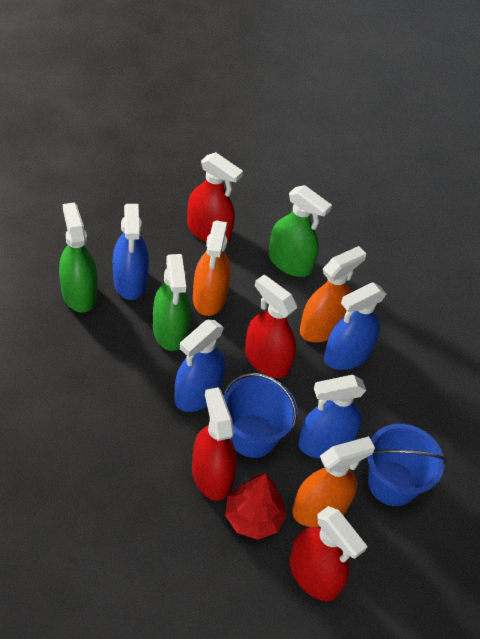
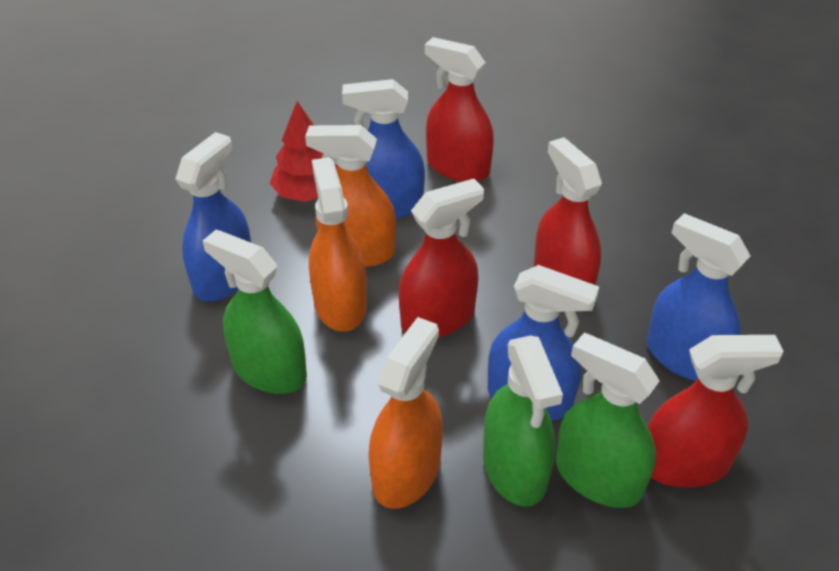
blue bucket: [224,372,297,458] [367,424,447,506] = 2 -> none = 0

